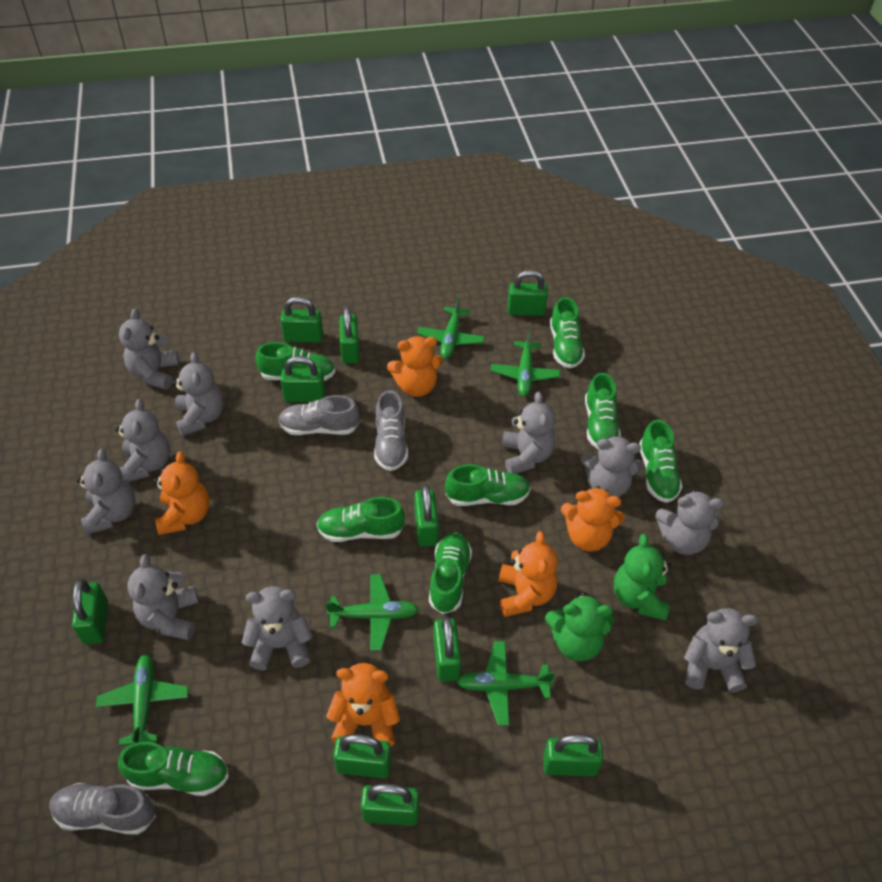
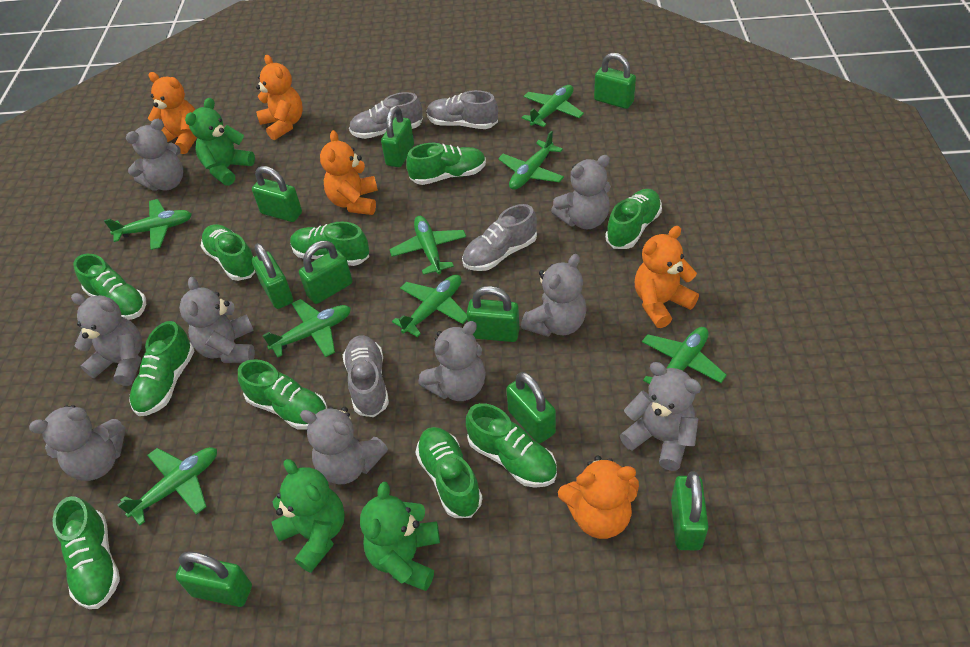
green padlock: [72,579,109,644] [280,297,323,343] [280,356,325,402] [333,734,392,778] [339,306,359,364] [361,784,419,826] [414,484,439,547] [433,616,461,682] [507,270,548,316] [543,734,603,776] = 10 -> [176,551,252,607] [252,166,302,222] [252,243,293,309] [299,241,352,304] [381,106,414,167] [467,286,520,342] [506,372,556,443] [594,53,636,109] [671,471,708,550] = 9
green plane: [96,654,189,746] [325,574,419,651] [417,297,485,359] [456,641,555,725] [491,330,560,397] = 5 -> [104,199,192,250] [117,447,217,525] [262,299,351,358] [389,216,466,275] [392,275,467,337] [498,131,564,190] [522,85,584,127] [642,327,727,384] = 8
green shoe: [118,742,229,796] [256,342,335,381] [316,497,405,542] [429,532,472,614] [445,464,530,506] [550,297,585,368] [585,373,621,449] [639,420,682,503] = 8 -> [53,496,120,609] [74,254,146,320] [129,321,195,416] [201,224,255,281] [238,359,327,430] [290,221,369,266] [406,143,486,185] [415,427,483,518] [466,403,557,488] [605,189,662,249] = 10
green teddy bear: [545,592,614,662] [614,534,672,621] = 2 -> [185,98,255,186] [272,459,345,573] [360,482,440,591] = 3
grey shoe: [49,783,156,835] [279,395,359,435] [374,390,408,471] = 3 -> [343,335,389,417] [349,92,423,139] [427,90,498,129] [462,204,537,271] = 4
grey teddy bear: [76,449,136,535] [115,399,170,482] [119,308,179,390] [128,554,199,640] [172,352,224,436] [242,586,313,670] [502,392,555,474] [581,435,643,497] [655,489,724,555] [684,608,758,693] = 10 -> [29,405,125,481] [71,293,142,386] [126,119,183,191] [179,277,255,363] [300,407,388,485] [418,321,486,401] [521,254,587,337] [551,155,611,229] [620,362,701,471] = 9

